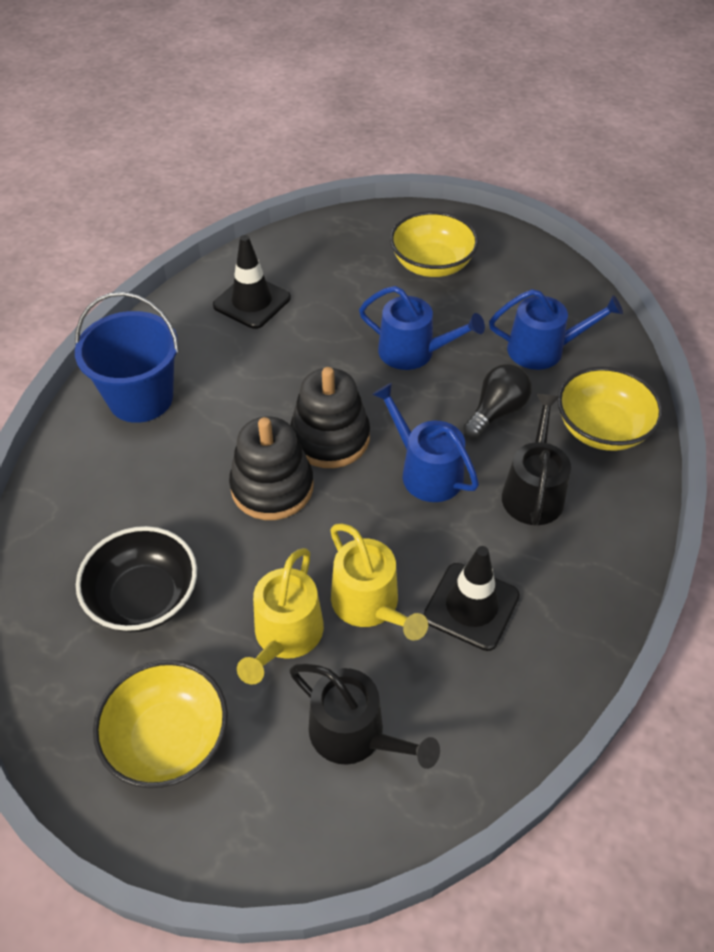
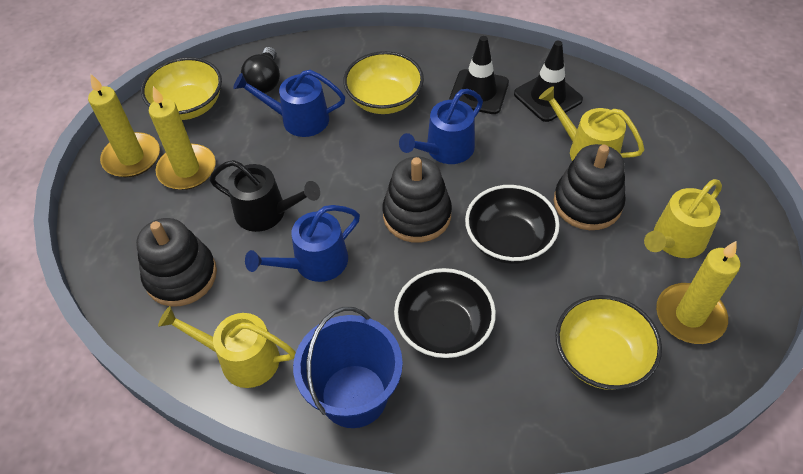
black bowl: [76,526,197,632] = 1 -> [394,268,496,359] [465,185,560,264] = 2
black stacking toy: [229,417,314,520] [290,367,370,468] = 2 -> [136,218,217,307] [382,157,452,243] [554,144,626,230] = 3
black watering can: [289,664,440,769] [502,394,571,525] = 2 -> [209,160,320,232] = 1
yellow candle: none = 0 -> [88,73,160,177] [149,86,216,190] [656,241,740,344] = 3
yellow watering can: [237,548,324,685] [330,523,428,641] = 2 -> [158,306,296,388] [539,87,645,161] [644,179,722,258] = 3

